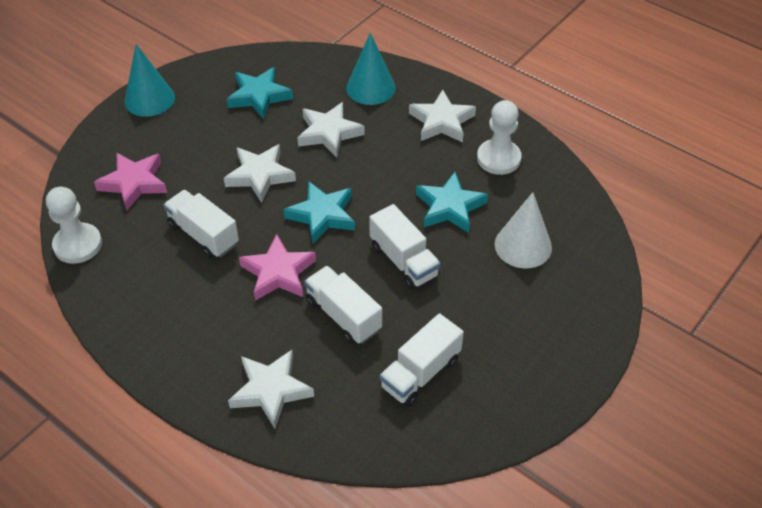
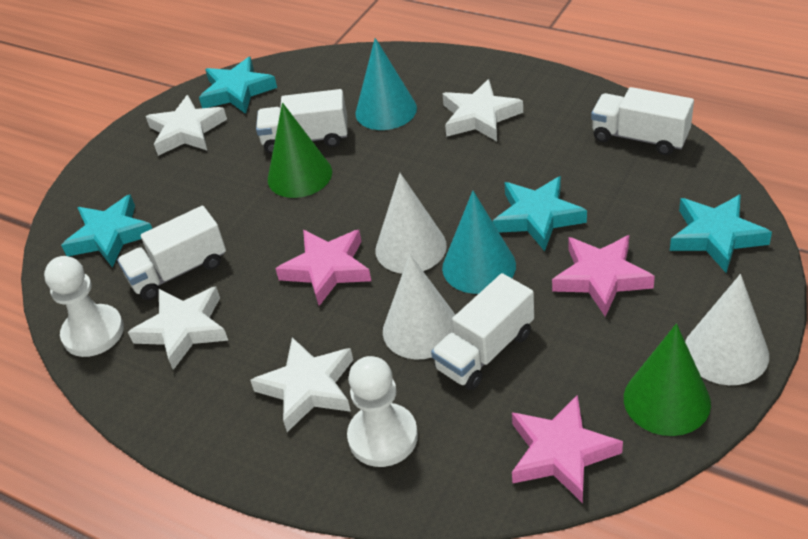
green cone: none = 0 -> [268,103,332,198] [624,324,711,436] = 2
pink star: [94,153,167,210] [239,234,316,301] = 2 -> [275,230,371,306] [512,395,623,503] [552,235,655,317] = 3
turquoise star: [227,67,293,119] [283,181,355,244] [416,172,488,233] = 3 -> [61,194,152,267] [199,57,277,114] [493,176,587,251] [670,194,772,273] = 4
white cone: [494,192,552,268] = 1 -> [376,173,447,273] [383,254,455,359] [685,274,769,385] = 3

